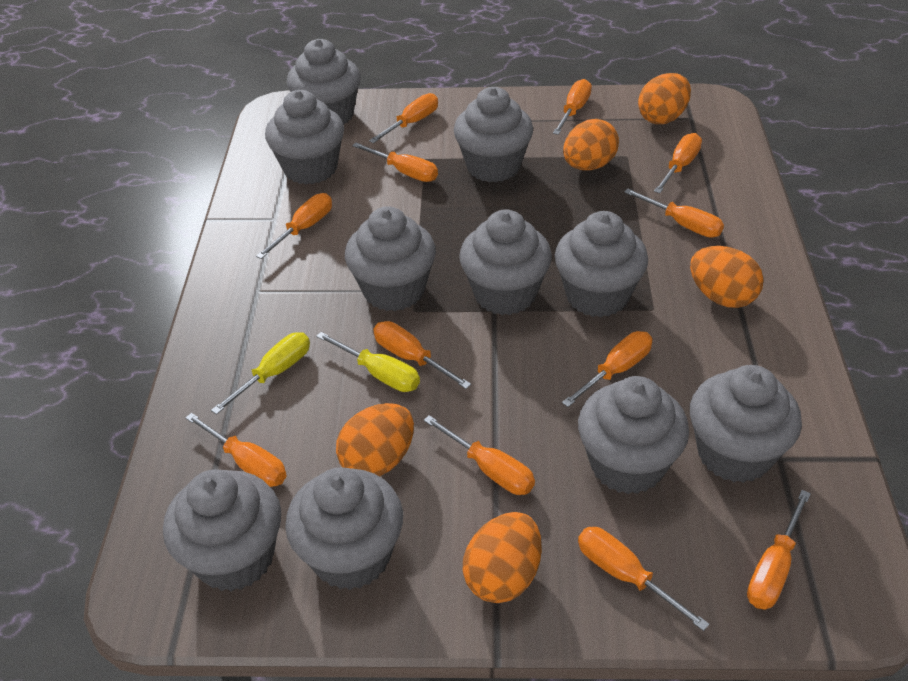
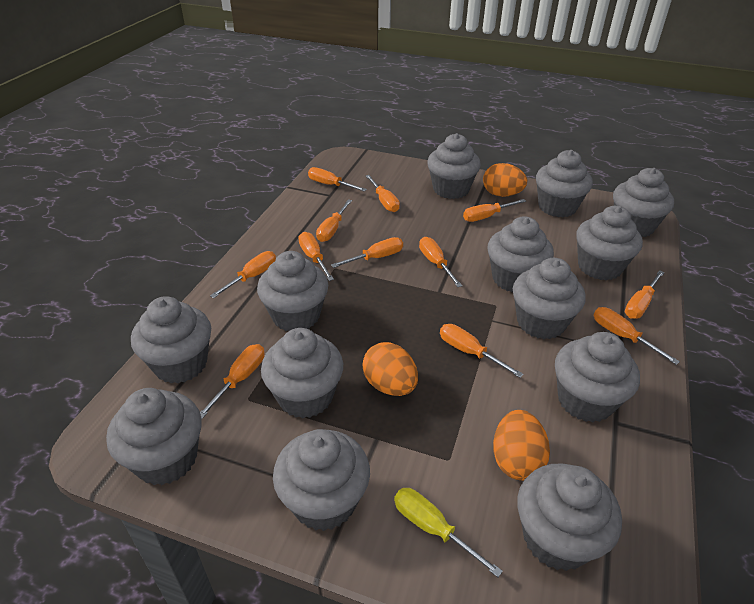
grey cupcake: [163,469,281,591] [265,90,344,185] [285,467,403,590] [287,39,361,125] [345,206,436,311] [454,87,533,182] [459,209,552,315] [555,211,648,317] [578,376,689,494] [690,365,802,483] = 10 -> [106,388,201,485] [131,296,211,384] [257,251,328,331] [261,328,343,418] [273,429,370,531] [427,133,481,199] [487,216,554,293] [513,258,586,339] [517,463,622,571] [536,150,593,217] [555,332,640,422] [576,206,643,281] [613,168,674,237] = 13
orange egg: [336,403,414,477] [463,512,542,603] [563,119,619,170] [638,73,691,124] [690,246,764,308] = 5 -> [362,342,418,396] [483,163,527,197] [493,410,550,481] = 3
yellow screwdriver: [211,332,310,415] [316,332,420,392] = 2 -> [394,488,503,577] = 1

